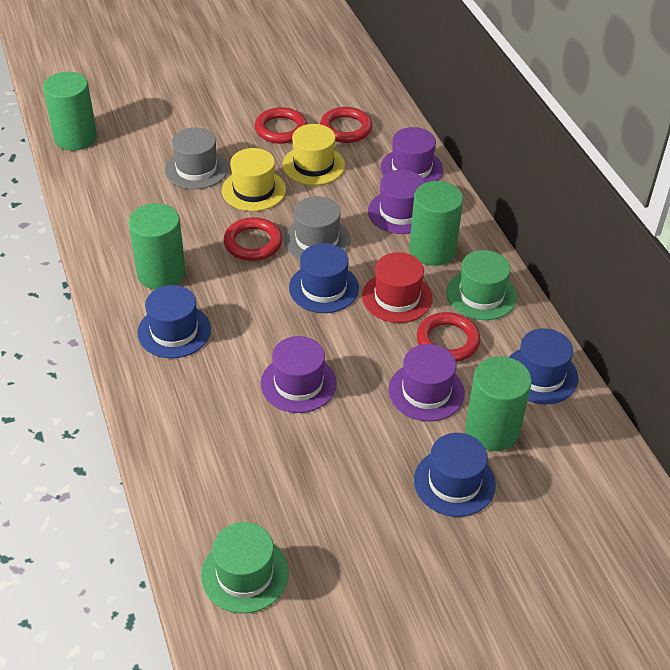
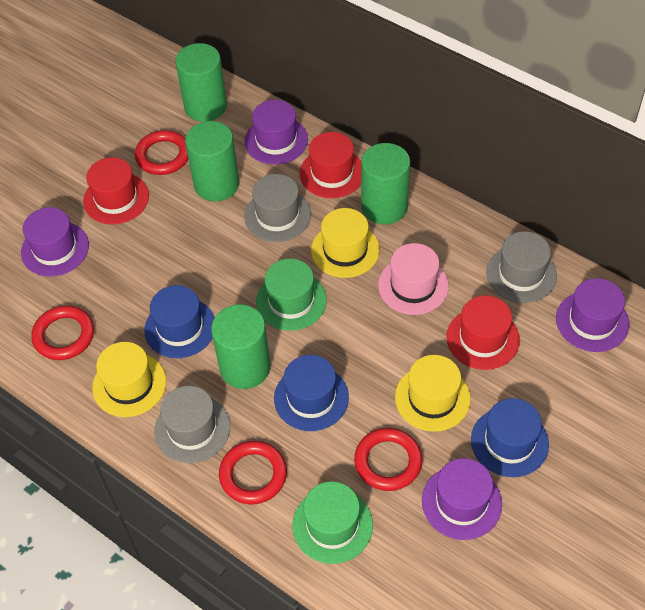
blue hat: [137,285,211,358] [289,243,359,313] [414,433,496,517] [509,328,578,404] = 4 -> [144,285,215,358] [274,355,349,431] [471,398,549,477] = 3
grey hat: [165,128,228,189] [284,196,351,259] = 2 -> [154,386,230,463] [244,174,311,242] [486,231,557,303] = 3
pink hat: none = 0 -> [378,243,449,315] = 1
red hat: [362,252,433,323] = 1 -> [83,157,149,225] [300,132,361,198] [446,295,520,370] = 3
yellow hat: [222,148,286,211] [283,124,345,185] = 2 -> [92,342,166,417] [311,208,380,278] [395,355,471,432] = 3

